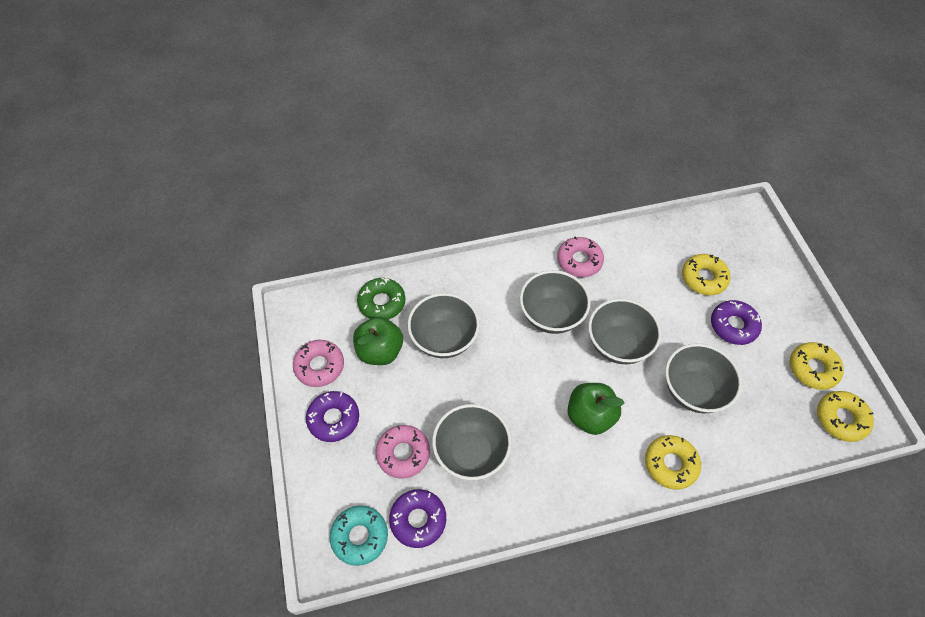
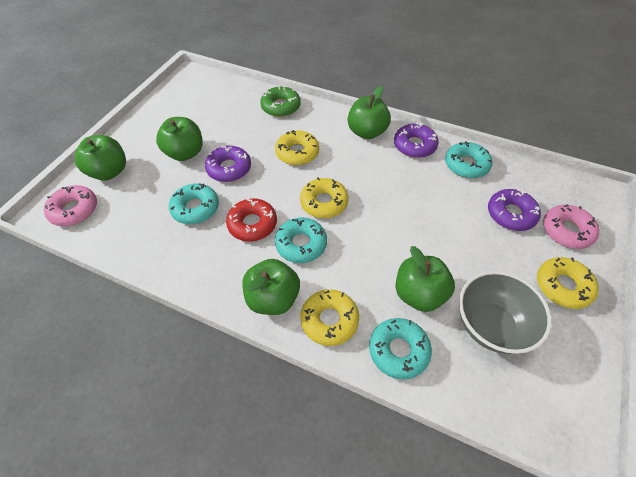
green apple: [353,317,403,365] [567,383,624,435] = 2 -> [75,135,126,180] [156,117,203,161] [242,259,300,315] [348,86,391,139] [396,246,455,312] = 5
grey bowl: [408,293,480,358] [432,404,512,480] [520,270,591,334] [588,298,661,364] [665,343,742,413] = 5 -> [459,271,552,354] = 1
pink donut: [293,340,344,387] [376,425,430,479] [557,237,604,277] = 3 -> [44,185,97,226] [543,204,600,249] = 2
red donut: none = 0 -> [226,199,277,242] = 1
turquoise donut: [330,505,388,566] = 1 -> [169,183,219,224] [275,218,327,263] [369,318,432,379] [445,141,493,178] = 4

